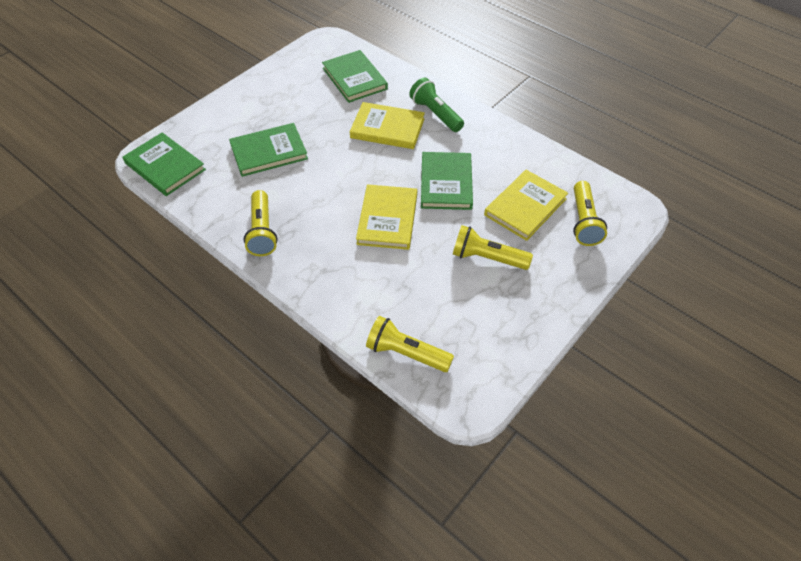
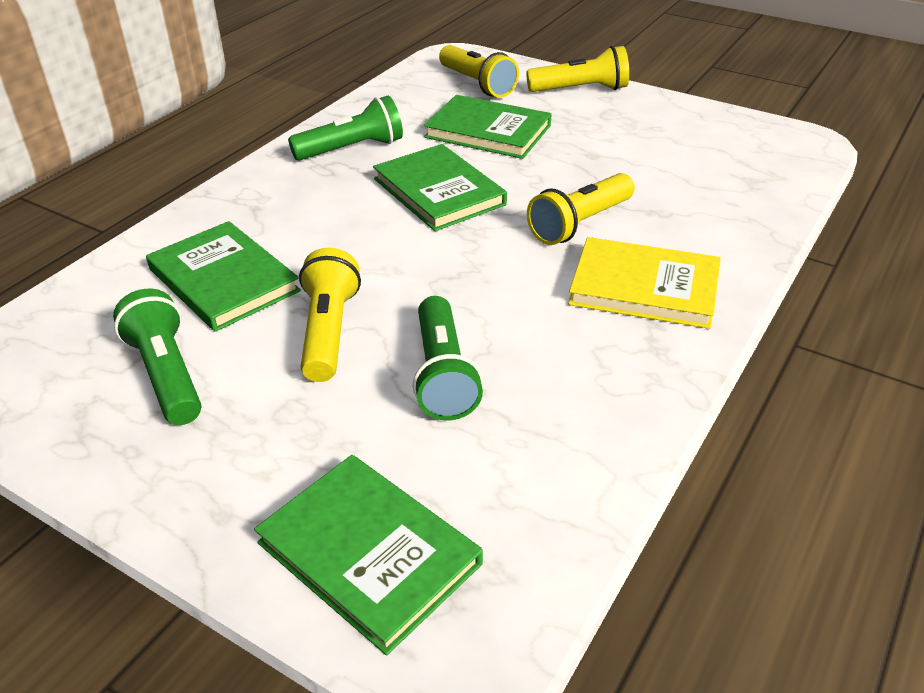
green flashlight: [409,78,464,132] = 1 -> [113,289,201,425] [288,96,403,161] [413,296,483,420] = 3
yellow book: [350,102,425,149] [356,184,417,250] [484,170,568,241] = 3 -> [568,237,721,329] = 1

